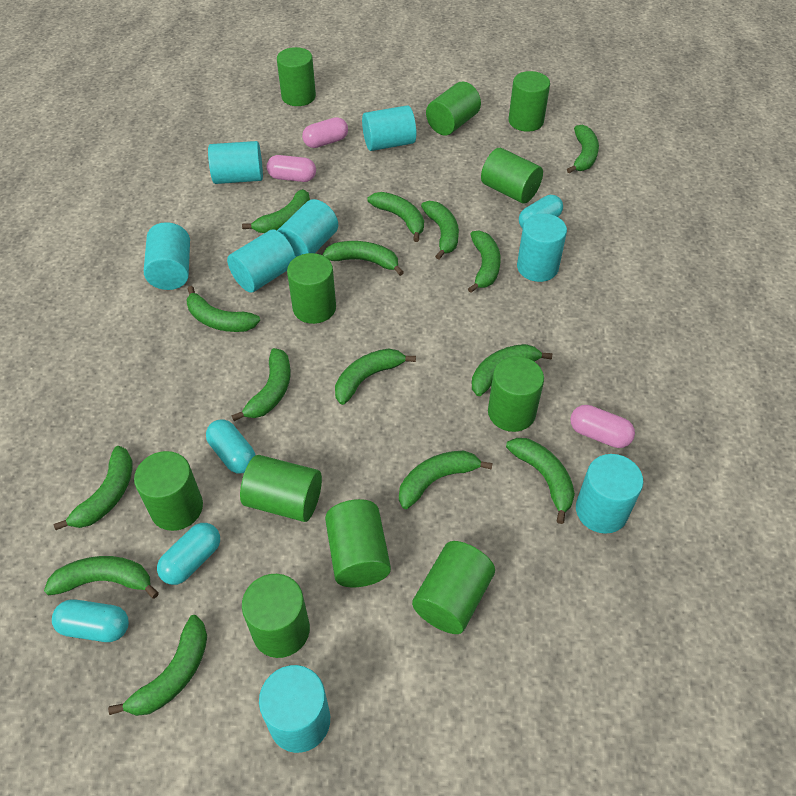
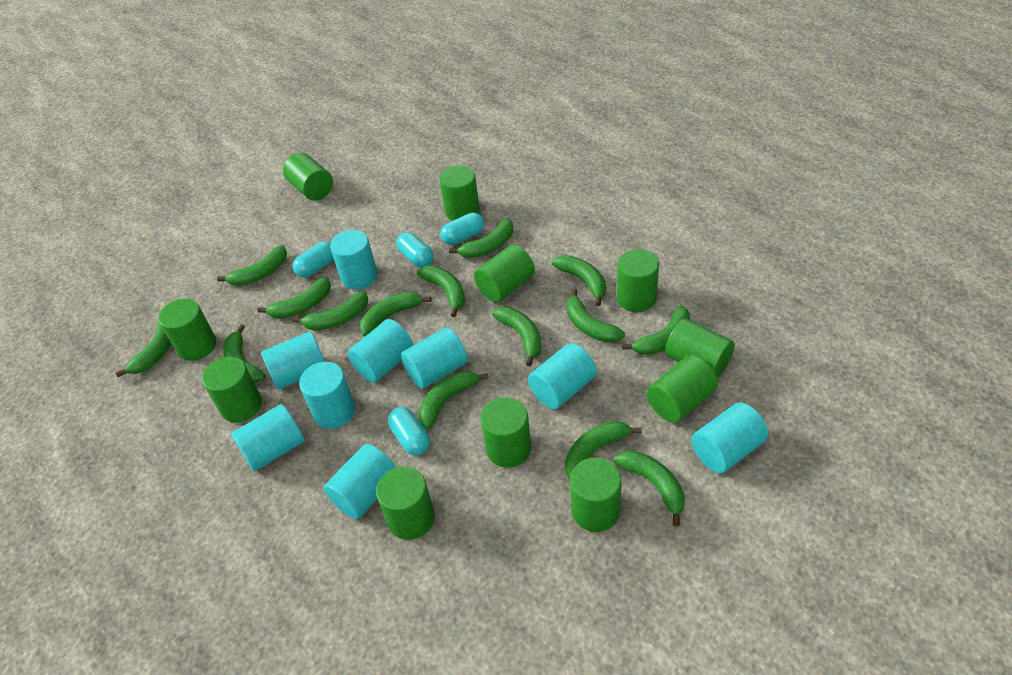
pink capsule: [267,155,316,182] [302,117,348,148] [570,405,635,448] = 3 -> none = 0
turquoise cylinder: [144,222,190,290] [208,141,263,184] [227,229,296,293] [259,665,330,753] [277,199,338,257] [362,105,416,151] [517,213,567,282] [576,454,643,534] = 8 -> [231,404,304,471] [261,332,325,390] [299,362,355,429] [324,444,396,519] [330,230,377,289] [348,319,413,383] [401,327,468,389] [528,343,597,409] [692,403,768,473] = 9

